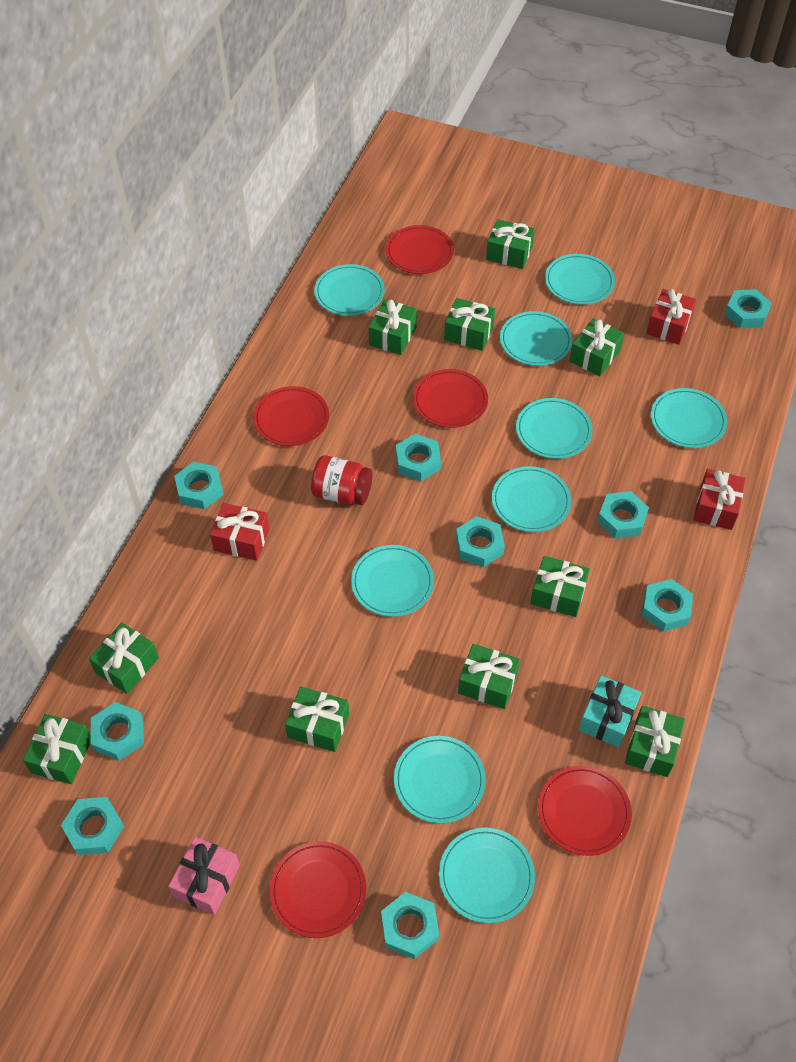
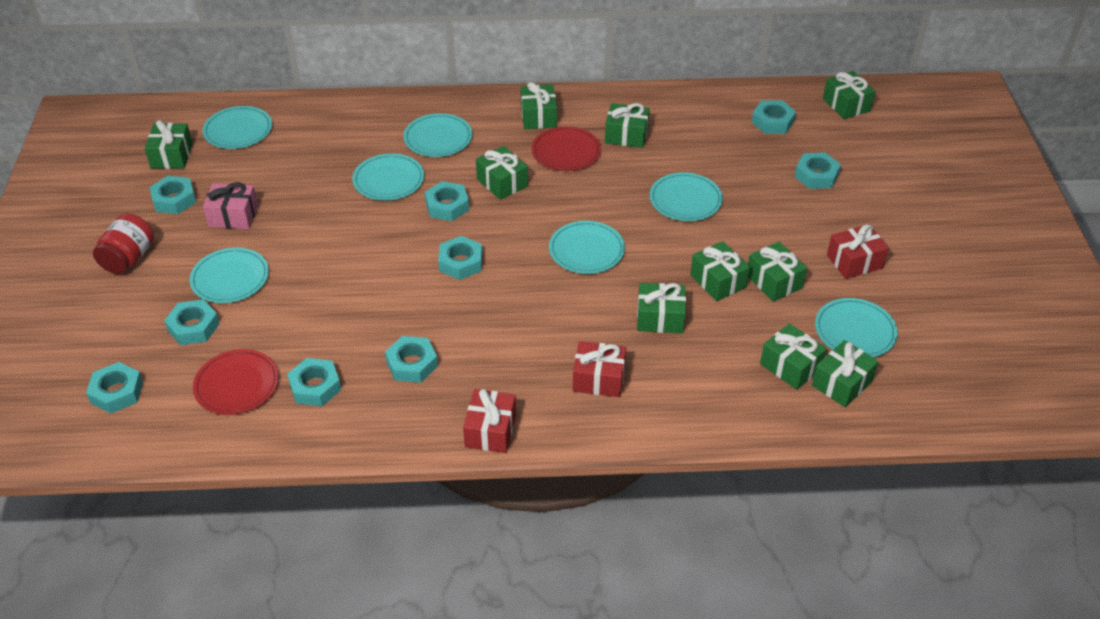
red plate: [253,386,329,446] [270,841,366,938] [386,225,454,274] [413,369,488,428] [538,765,632,856] = 5 -> [193,349,279,415] [531,126,601,171] = 2
turquoise gift: [579,675,641,748] = 1 -> none = 0
turquoise plate: [314,264,385,316] [351,545,434,617] [394,736,486,823] [439,828,535,923] [492,466,571,532] [500,311,573,366] [516,398,593,459] [545,254,615,305] [651,388,728,448] = 9 -> [190,248,269,303] [203,106,272,149] [352,154,424,201] [403,113,472,157] [549,221,625,274] [650,172,723,221] [815,298,898,357] = 7

